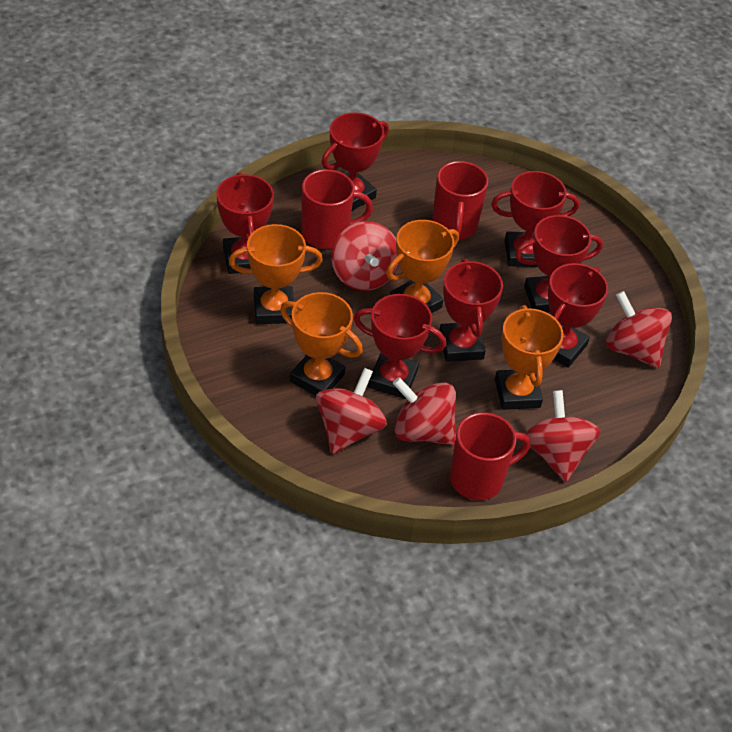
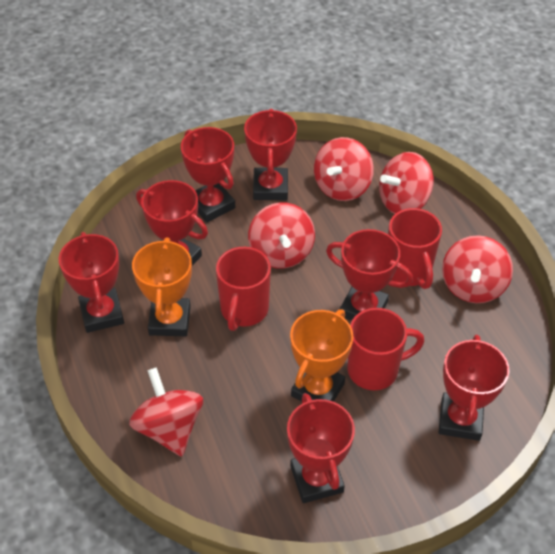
orange trophy: [229,224,323,324] [280,292,363,396] [386,220,459,313] [495,305,564,410] = 4 -> [132,237,192,336] [290,309,353,402] = 2

